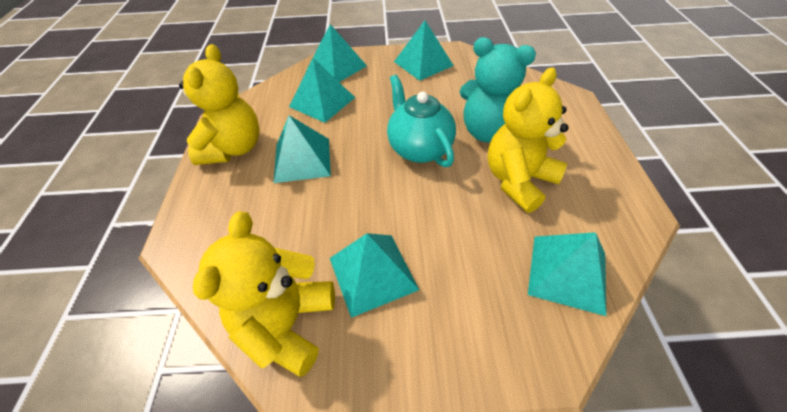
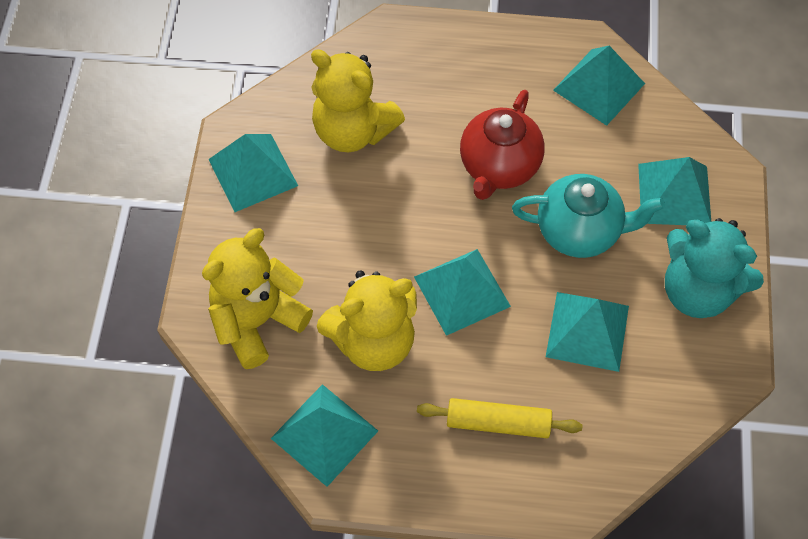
red teapot: none = 0 -> [460,90,545,200] = 1
yellow rolling pin: none = 0 -> [417,398,583,438] = 1

